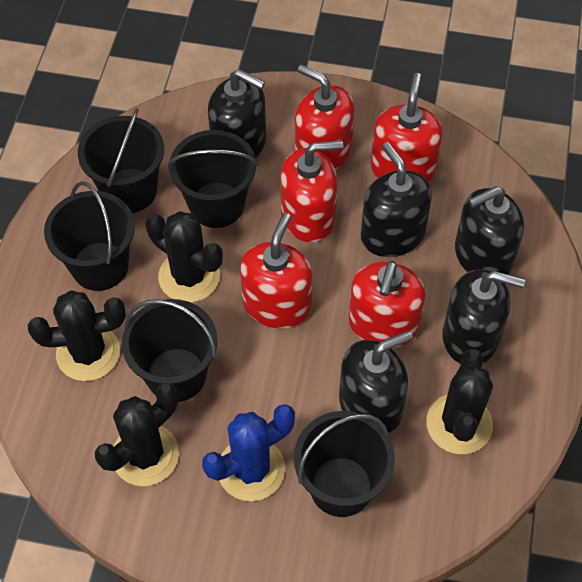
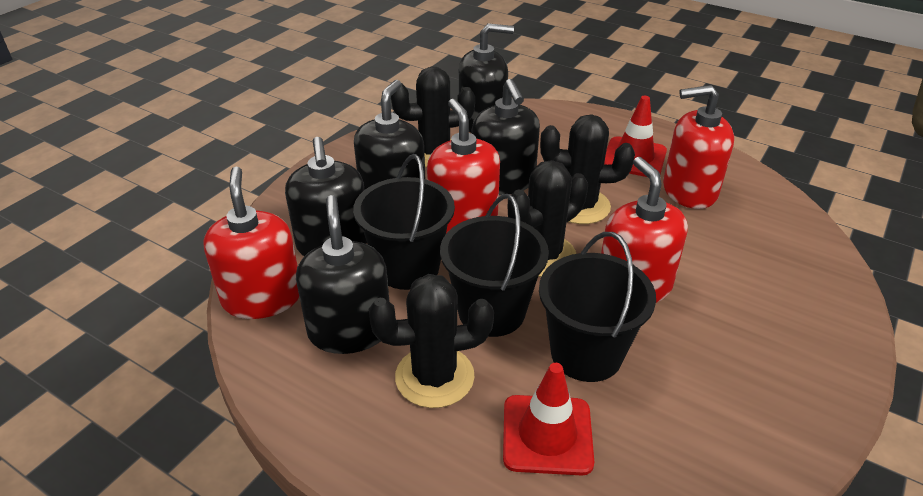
black bucket: [44,181,135,291] [78,108,164,213] [122,299,217,402] [168,130,258,228] [294,411,395,517] = 5 -> [353,154,455,290] [440,194,549,337] [539,232,656,382] = 3
blue cactus: [202,404,295,501] = 1 -> none = 0
red soap dispenser: [240,213,312,329] [280,140,343,242] [295,64,355,170] [348,261,425,348] [371,73,442,182] = 5 -> [203,167,299,319] [427,99,500,233] [601,157,688,303] [663,85,734,209] = 4
red traffic cone: none = 0 -> [503,363,594,475] [604,96,667,177] = 2

